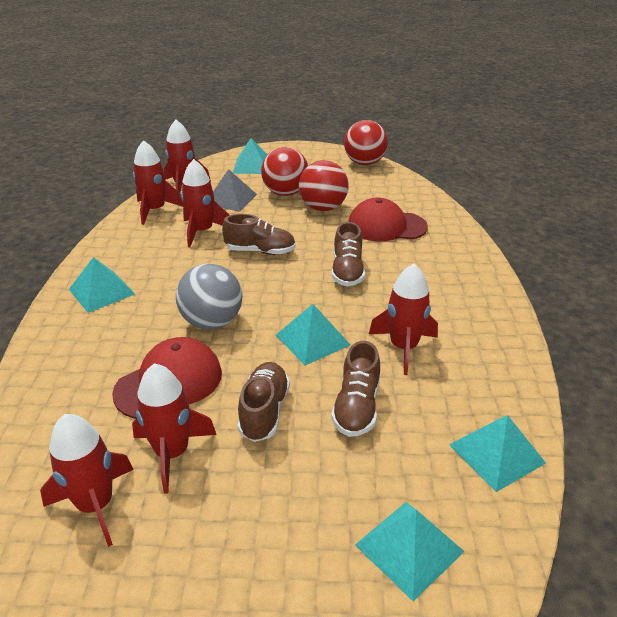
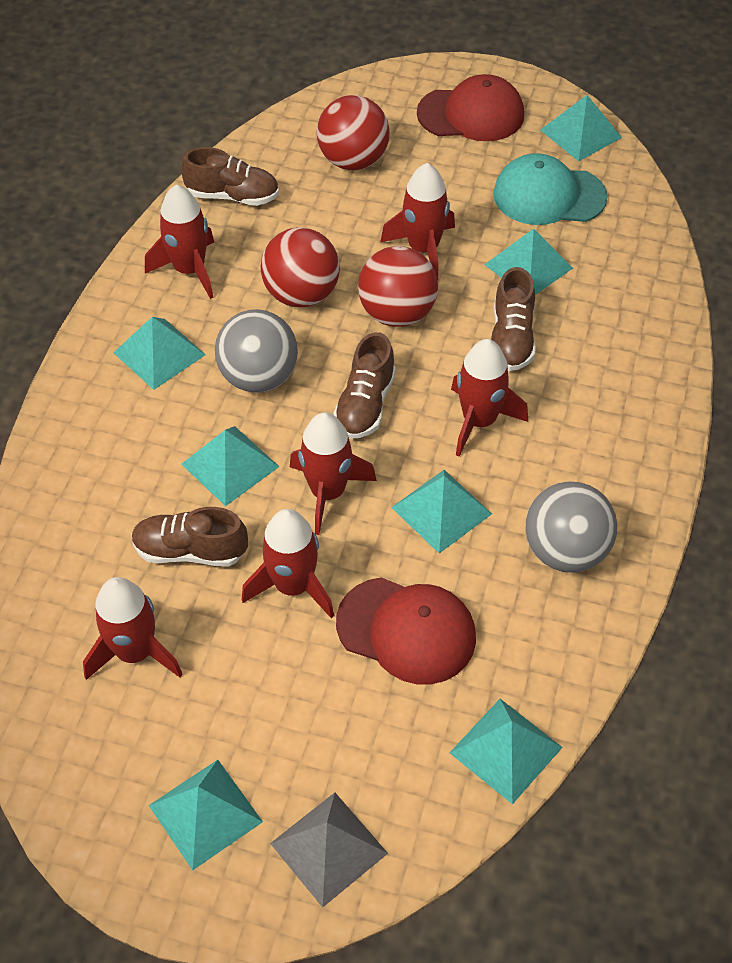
grey ball: [176,264,242,330] = 1 -> [215,309,298,393] [525,481,617,573] = 2
turquoise cap: none = 0 -> [493,153,608,225] = 1
turquoise pyramid: [69,257,135,313] [233,138,267,174] [276,304,350,365] [355,502,465,601] [449,415,546,492] = 5 -> [113,317,206,390] [149,760,263,870] [181,426,279,506] [391,470,492,553] [450,699,563,804] [484,228,573,295] [540,95,622,161] = 7

